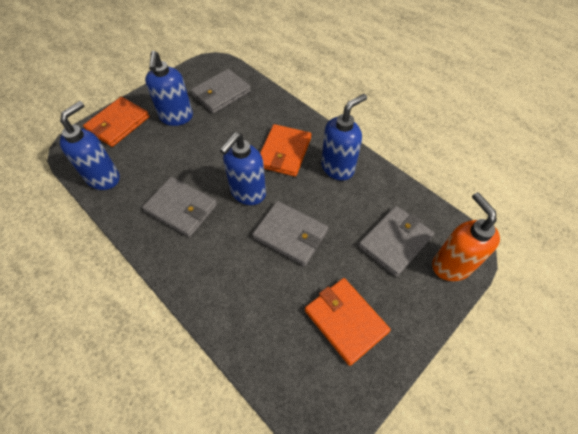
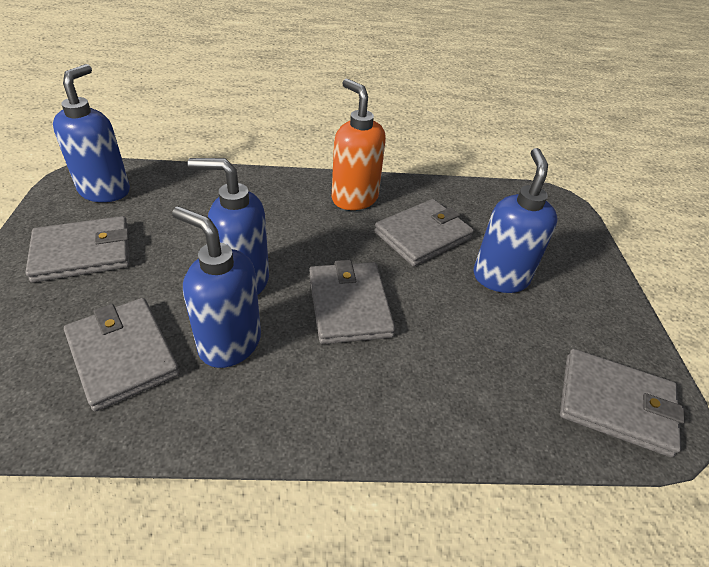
grey wallet: [142,177,217,237] [191,69,251,114] [252,201,328,266] [358,206,434,277] = 4 -> [26,216,130,283] [64,298,180,412] [309,260,396,344] [374,199,474,266] [560,349,685,457] = 5
orange wallet: [83,97,150,147] [260,124,311,177] [305,278,391,366] = 3 -> none = 0

